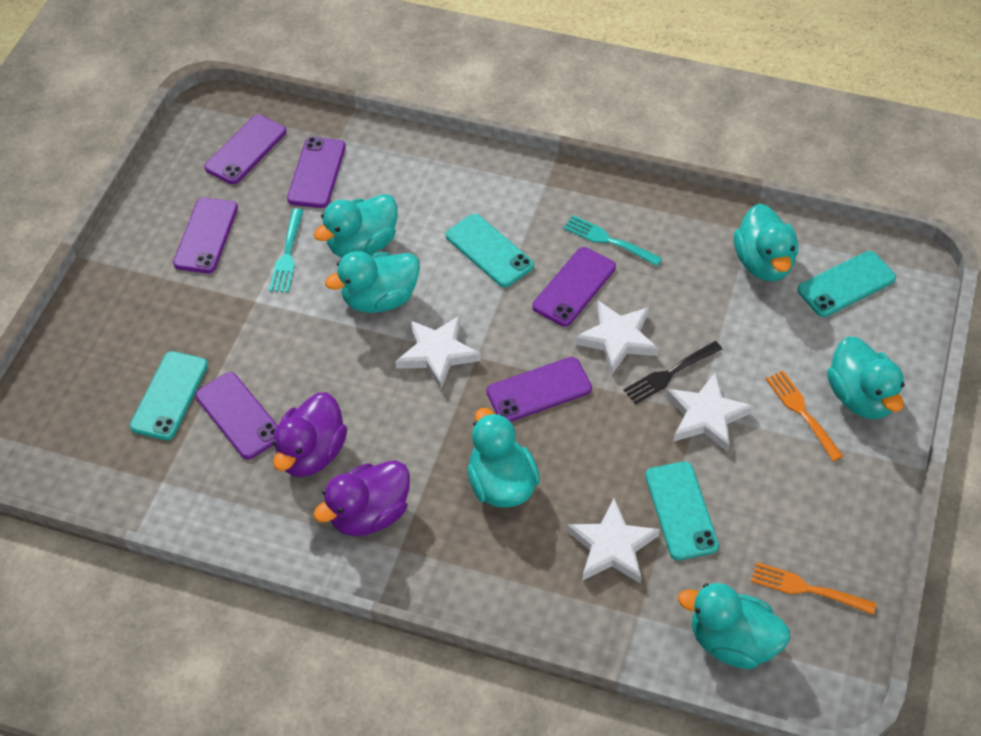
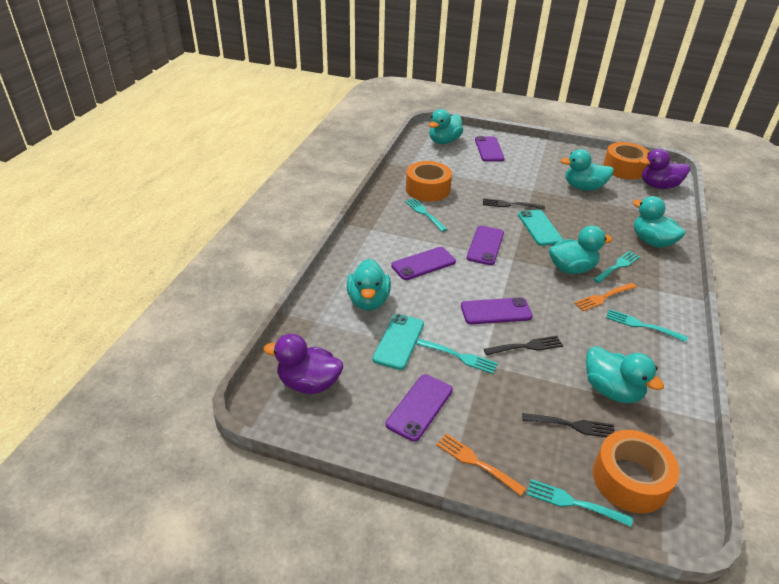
black fork: [624,341,723,404] = 1 -> [483,198,545,210] [484,336,563,355] [522,413,615,438] = 3
orange tape: none = 0 -> [406,161,452,202] [593,430,679,513] [603,142,650,179] = 3
purple phone: [173,198,238,273] [195,372,278,460] [205,115,286,184] [287,137,346,208] [487,357,592,422] [532,247,616,327] = 6 -> [386,374,453,442] [391,247,456,280] [461,297,533,324] [467,226,504,265] [475,136,505,162] = 5
turquoise fork: [269,209,303,293] [563,215,662,266] = 2 -> [405,198,447,232] [417,339,498,374] [527,479,633,527] [593,251,640,283] [606,309,688,342] = 5
turquoise phone: [130,351,208,440] [446,214,534,287] [645,461,719,560] [797,251,896,317] = 4 -> [373,314,424,370] [518,209,563,246] = 2
white star: [395,315,481,389] [567,498,660,584] [574,300,659,375] [666,372,754,452] = 4 -> none = 0

